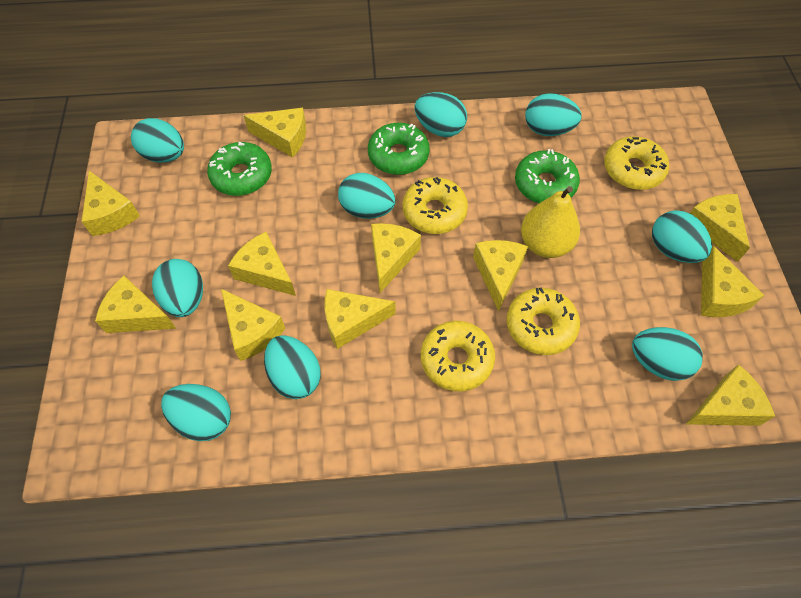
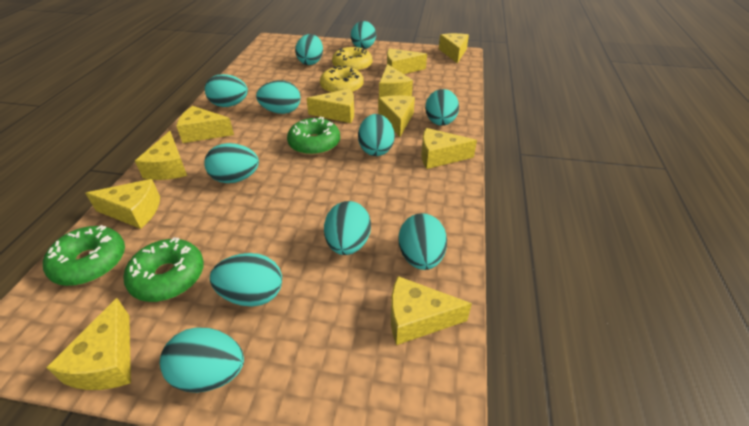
turquoise egg: [131,118,184,163] [152,259,203,317] [161,384,231,441] [264,335,321,399] [338,173,396,219] [415,92,467,137] [525,93,582,136] [632,327,703,381] [652,210,712,263] = 9 -> [160,328,244,393] [204,143,259,183] [205,74,248,107] [210,253,282,307] [256,80,301,114] [295,34,323,65] [324,201,371,255] [351,21,376,49] [358,114,395,156] [399,213,447,270] [425,89,459,126] = 11
yellow donut: [403,177,468,234] [421,321,495,391] [507,288,580,355] [604,136,669,190] = 4 -> [320,66,364,93] [332,47,372,72] = 2
yellow pear: [521,186,580,258] = 1 -> none = 0

